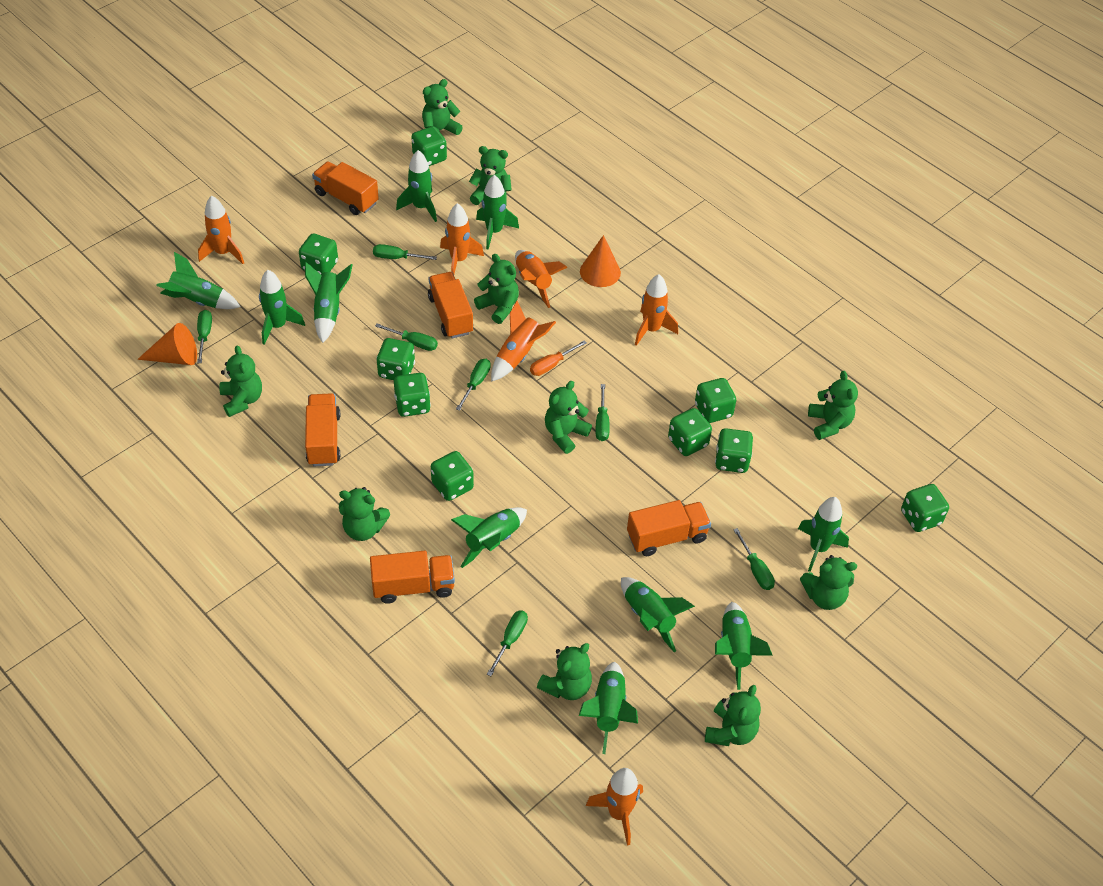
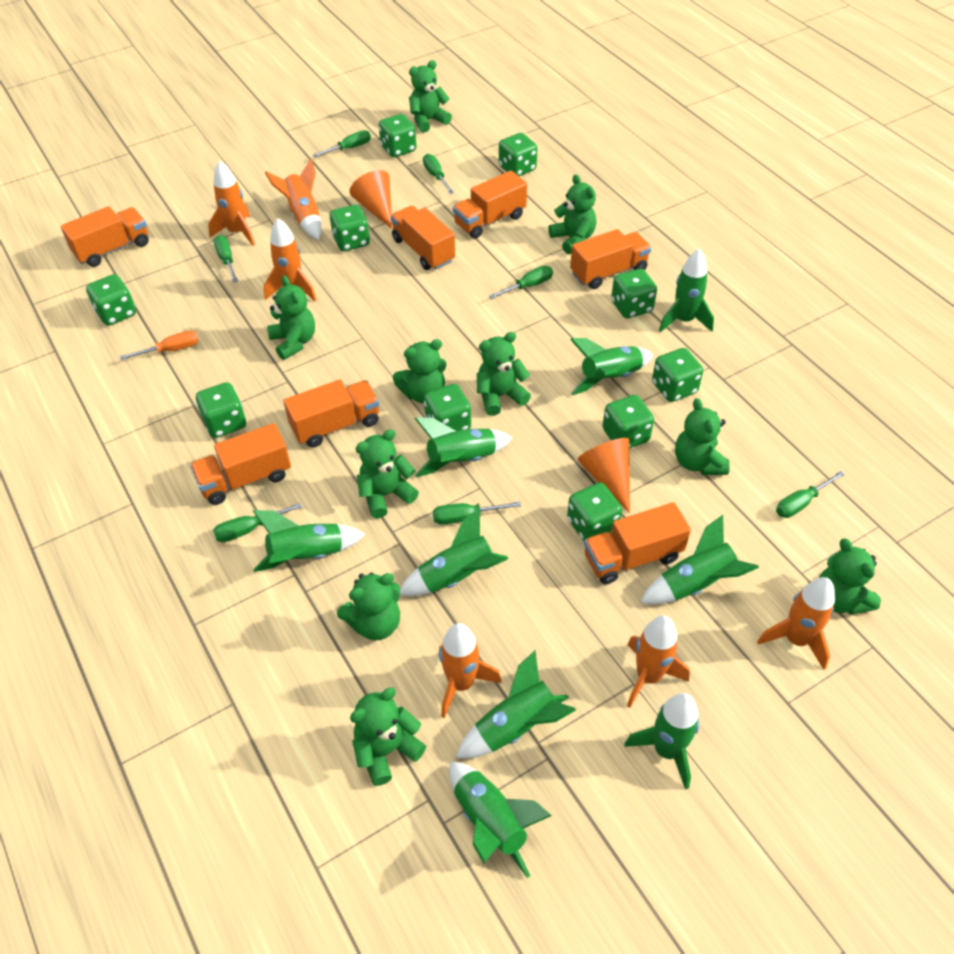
green dice: [299,234,338,274] [376,338,415,380] [394,373,431,417] [411,126,447,166] [431,451,474,501] [668,408,712,456] [695,378,736,423] [715,428,753,473] [901,484,949,532] = 9 -> [86,274,136,326] [196,382,246,438] [330,205,370,251] [379,114,417,157] [424,384,471,431] [499,133,537,176] [567,482,622,541] [603,395,654,448] [611,269,657,318] [652,348,703,402] = 10
green rocket: [156,252,241,309] [259,270,305,345] [305,262,353,343] [396,150,437,222] [451,507,527,568] [476,175,519,250] [579,661,638,754] [621,577,695,652] [715,602,773,690] [798,497,849,572] = 10 -> [253,510,365,572] [400,508,508,596] [415,418,512,477] [449,762,552,878] [456,650,576,759] [570,338,653,395] [624,693,699,790] [640,515,759,604] [659,248,714,333] = 9
orange truck: [305,393,340,466] [312,162,379,215] [370,551,455,604] [428,272,473,338] [627,500,711,556] = 5 -> [61,206,149,267] [190,423,291,505] [283,380,379,448] [391,206,455,270] [453,171,527,239] [570,229,651,289] [584,502,691,584] = 7

